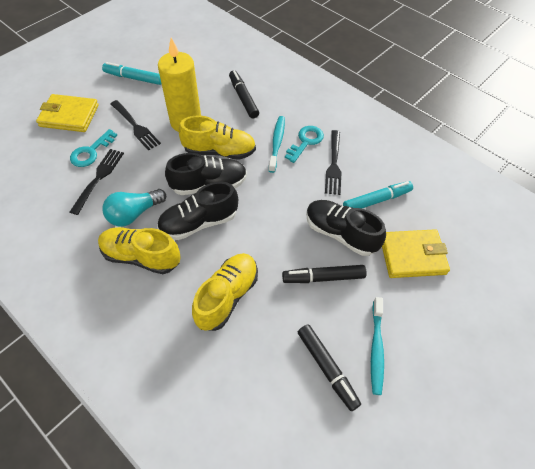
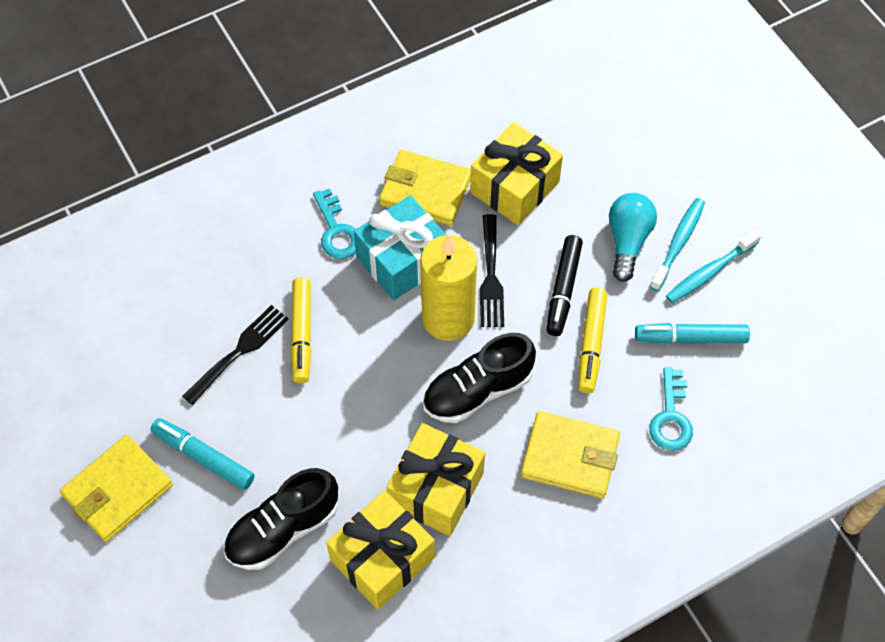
black fork: [70,149,124,215] [110,100,161,151] [325,130,342,195] = 3 -> [182,305,289,405] [480,214,504,327] = 2
black marker: [229,70,259,118] [282,265,367,283] [298,324,361,411] = 3 -> [547,235,583,336] = 1
black shoe: [157,182,238,240] [165,153,247,195] [306,200,386,256] = 3 -> [224,468,338,570] [423,333,536,423] = 2
turquoise gift: none = 0 -> [354,195,446,300] = 1
yellow gift: none = 0 -> [326,490,435,610] [386,423,485,536] [470,122,563,225] = 3
yellow marker: none = 0 -> [290,277,312,383] [578,288,607,393] = 2
yellow shoe: [98,227,181,274] [179,116,256,160] [192,253,258,331] = 3 -> none = 0
yellow wallet: [36,94,99,132] [382,229,450,278] = 2 -> [60,435,173,542] [379,150,471,226] [521,411,620,498] = 3

